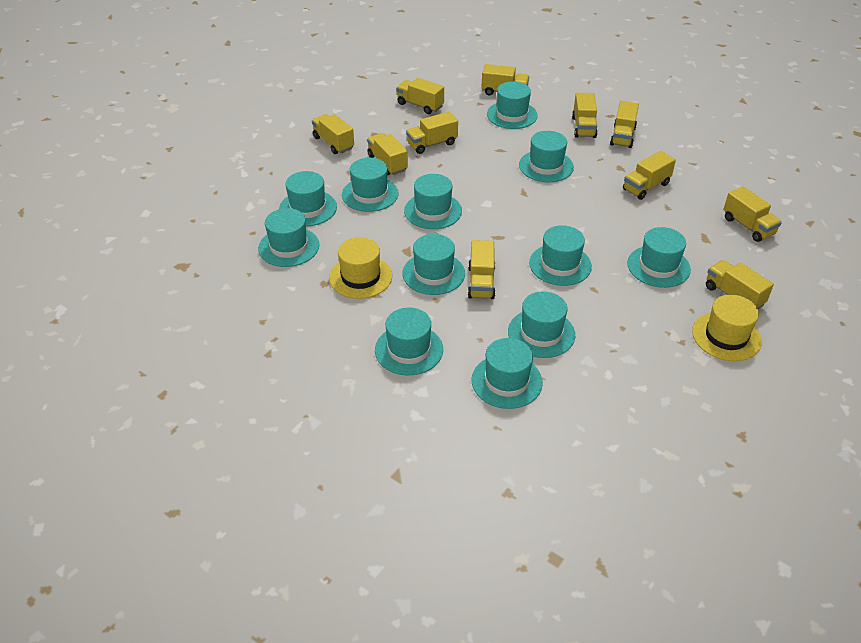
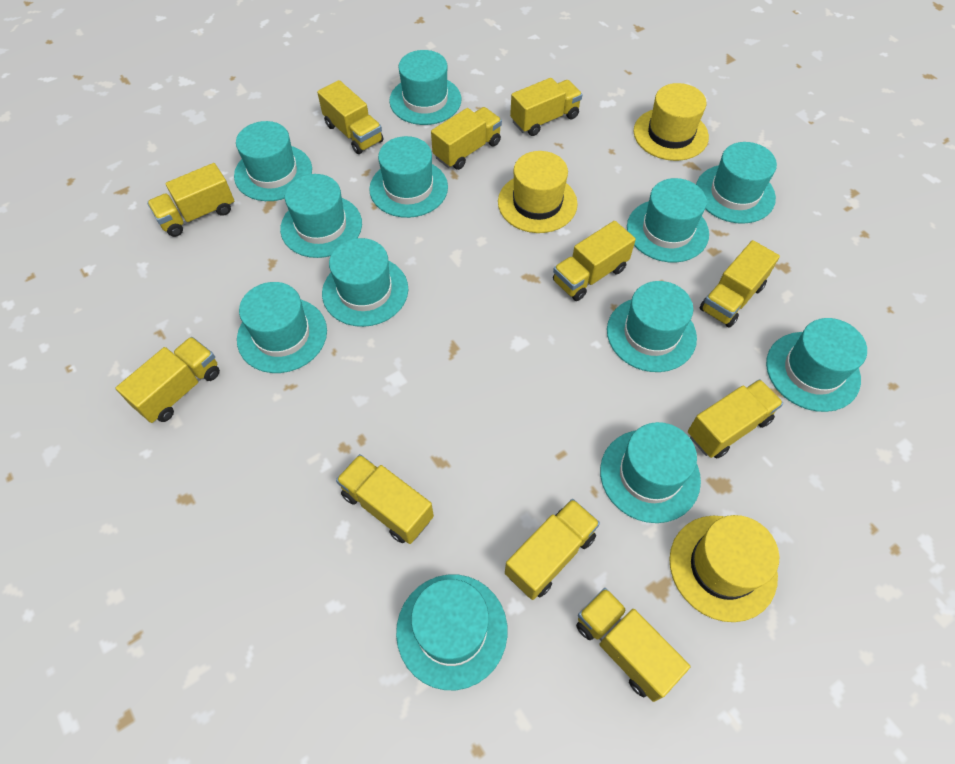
yellow hat: [329,237,392,299] [692,295,762,361] = 2 -> [498,151,578,233] [633,83,709,161] [669,515,779,622] = 3

